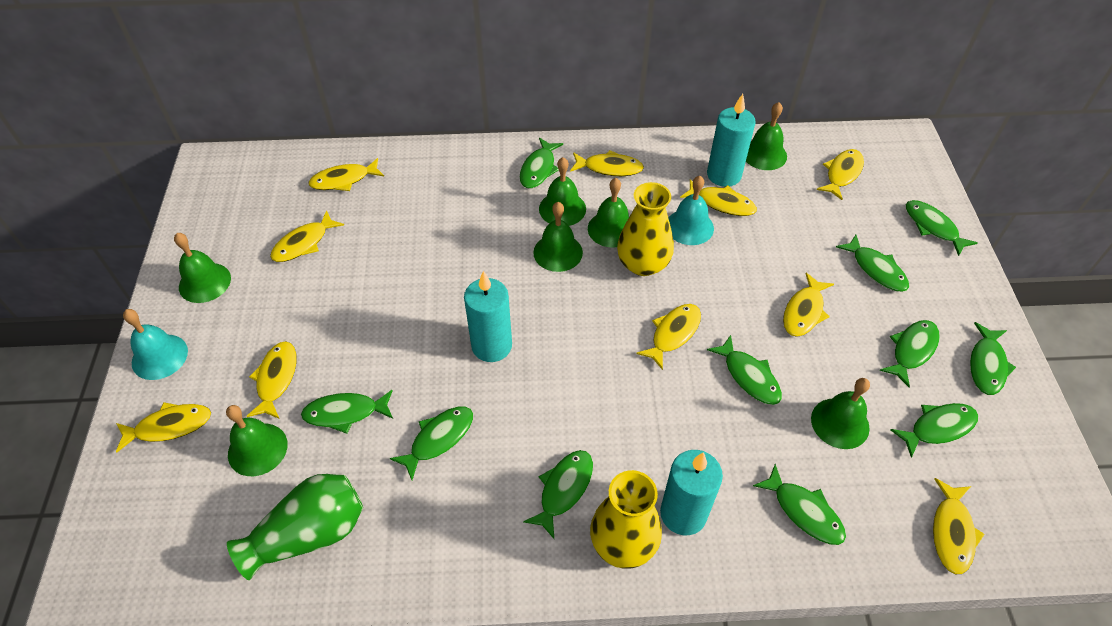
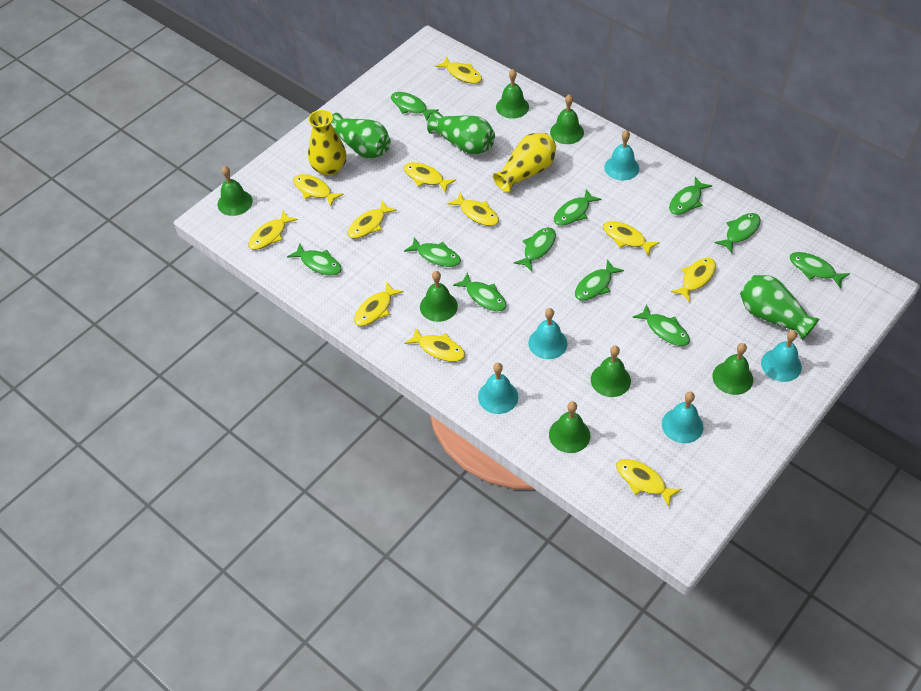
green vase: [227,474,363,580] = 1 -> [331,113,391,159] [427,111,495,155] [740,275,819,340] = 3
turquoise bell: [123,309,188,380] [668,176,714,245] = 2 -> [478,363,518,414] [528,308,568,359] [604,130,639,181] [662,392,703,443] [761,330,802,382] = 5
turquoise candle: [464,271,512,362] [660,450,723,535] [707,94,756,187] = 3 -> none = 0
yellow fish: [116,402,211,453] [247,341,296,419] [270,210,344,262] [308,158,384,191] [570,150,644,176] [636,304,701,370] [680,180,757,216] [783,273,834,337] [817,149,864,200] [933,478,985,574] = 10 -> [248,211,298,250] [293,174,344,206] [348,200,397,238] [354,282,404,326] [404,162,456,192] [405,327,465,362] [435,57,482,84] [447,192,499,226] [603,221,660,256] [616,459,682,507] [671,258,716,302] = 11

